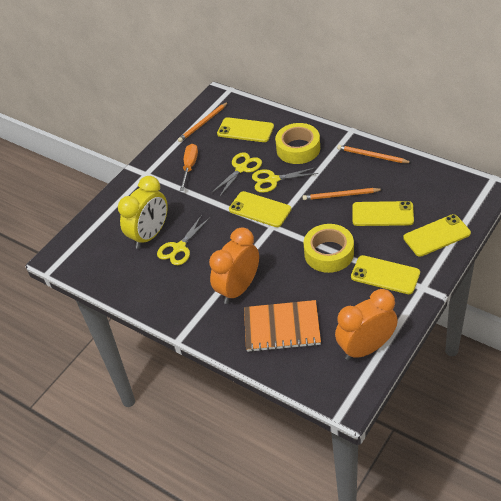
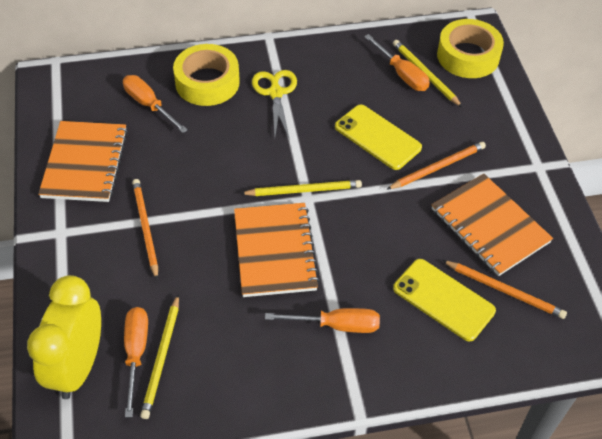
orange clock: [209,227,259,304] [335,289,398,360] = 2 -> none = 0
orange notebook: [244,300,321,352] = 1 -> [38,121,128,202] [234,203,320,297] [432,173,553,276] = 3
orange screwdriver: [180,144,198,191] = 1 -> [123,75,188,133] [124,307,148,418] [265,308,380,333] [364,34,430,91] = 4
yellow pencil: none = 0 -> [140,294,179,419] [240,180,362,196] [393,40,463,108] = 3
yellow phone: [217,117,274,142] [229,191,291,227] [351,255,420,294] [353,201,414,226] [403,214,471,257] = 5 -> [335,105,422,170] [393,259,496,341] = 2
yellow scissors: [157,215,210,265] [211,152,262,197] [252,167,318,193] = 3 -> [252,70,297,140] = 1

